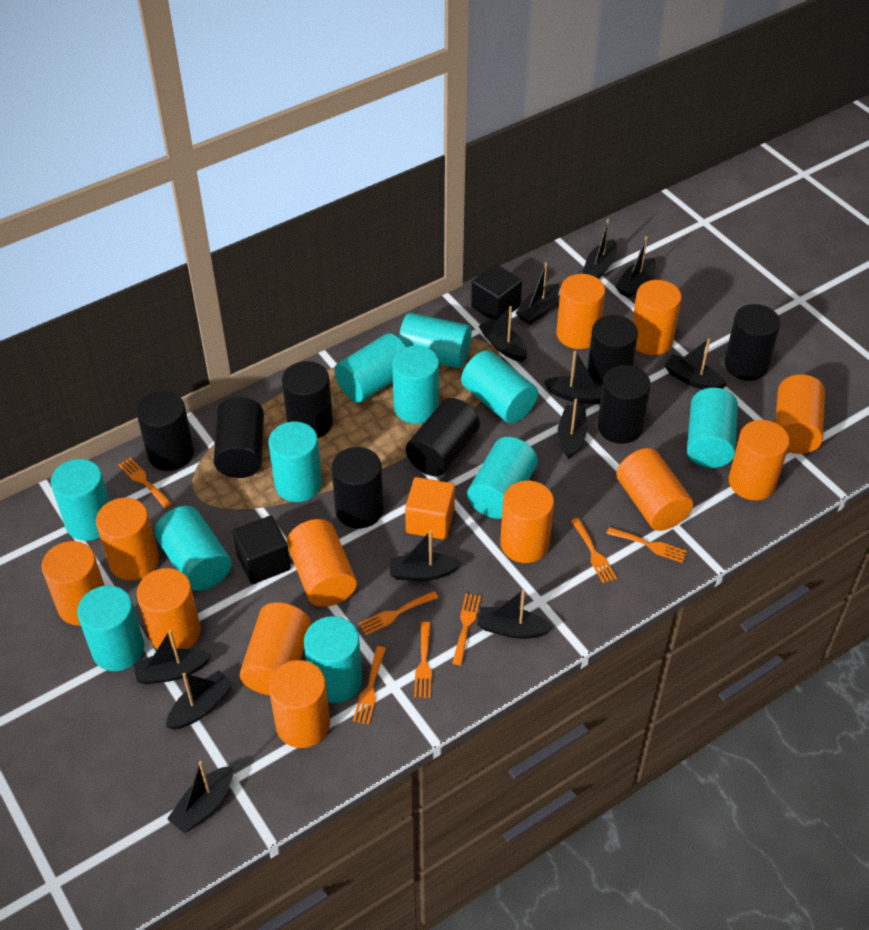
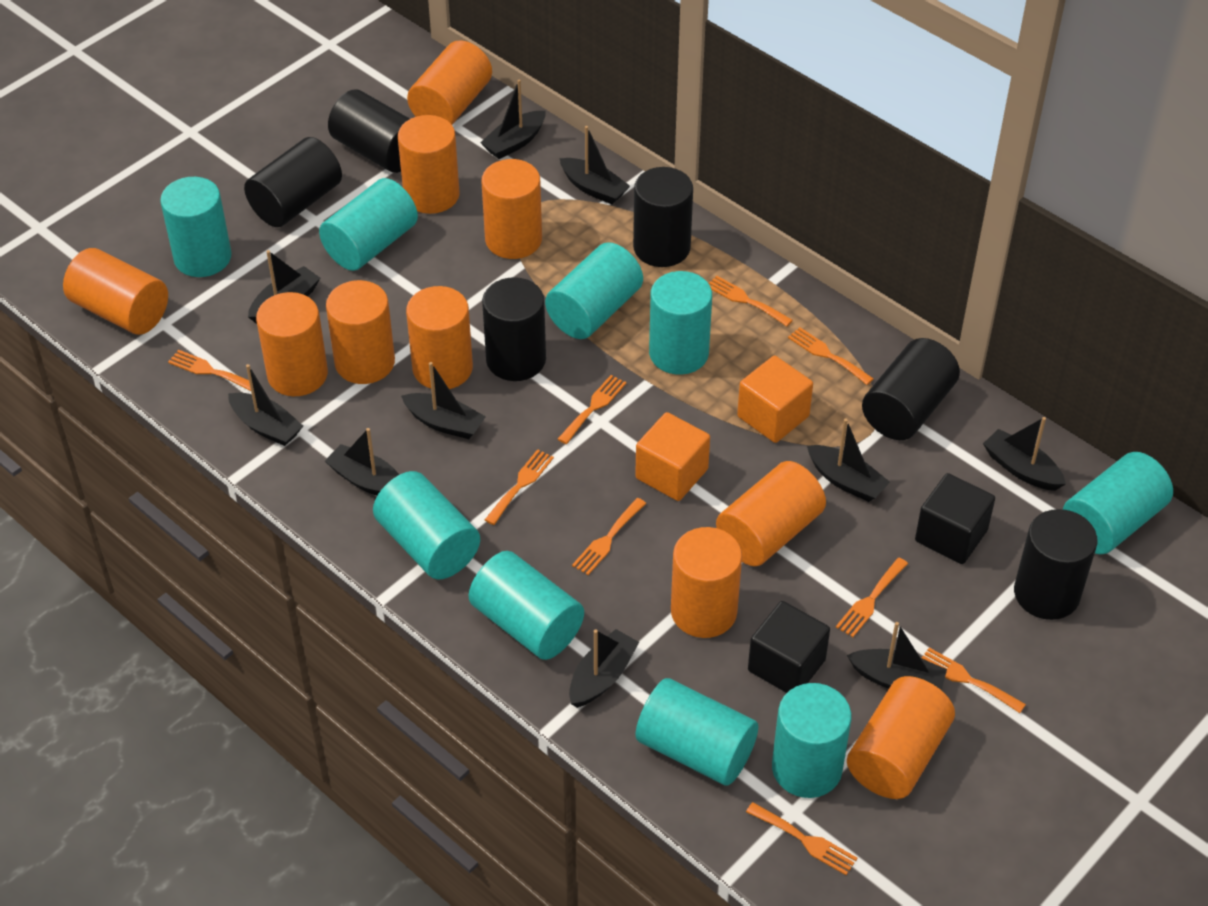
black boat: [134,630,212,685] [166,670,233,730] [167,761,233,833] [389,530,462,581] [477,589,553,639] [479,306,527,362] [516,262,559,325] [544,351,603,404] [558,399,587,459] [582,219,617,279] [615,236,656,298] [664,339,727,390] = 12 -> [228,364,303,446] [248,250,320,324] [325,428,399,496] [401,362,486,439] [480,79,546,159] [559,126,630,204] [569,629,639,708] [807,419,890,502] [847,622,947,690] [983,417,1066,491] = 10
black cylinder: [136,391,194,471] [214,397,264,478] [282,361,333,438] [332,447,383,528] [406,398,480,476] [587,315,638,384] [597,365,651,444] [724,304,780,381] = 8 -> [244,137,342,227] [328,89,410,173] [482,277,546,381] [633,167,693,267] [862,338,960,440] [1014,509,1097,620] = 6
orange cube: [405,477,455,540] = 1 -> [635,412,710,501] [737,356,813,443] = 2
orange cylinder: [41,541,105,625] [96,498,159,581] [137,568,201,650] [240,602,311,695] [269,660,330,748] [287,519,357,607] [500,481,554,563] [557,274,605,349] [616,448,693,531] [632,280,681,355] [729,420,790,500] [775,375,825,454] = 12 -> [63,248,168,335] [256,292,328,396] [326,280,395,384] [398,115,460,214] [406,286,473,389] [407,40,492,125] [481,159,542,259] [671,527,742,638] [716,461,826,566] [847,676,955,799] = 10
orange fork: [119,457,172,508] [353,646,386,724] [359,591,438,635] [414,622,432,698] [452,593,481,665] [571,518,617,583] [606,527,687,563] = 7 -> [168,350,251,391] [485,449,554,525] [558,375,627,444] [572,498,647,575] [709,276,793,326] [746,802,857,875] [788,327,874,385] [836,558,908,637] [922,648,1026,713] = 9
turquoise cylinder: [51,459,110,541] [77,585,144,671] [154,506,232,591] [268,422,322,502] [304,616,362,703] [334,333,406,403] [392,346,439,424] [398,313,471,369] [461,350,538,423] [467,437,538,519] [687,388,738,468] = 11 -> [160,177,232,277] [319,178,418,271] [373,471,480,579] [469,551,584,660] [545,242,643,339] [636,678,759,786] [649,271,712,375] [772,683,852,798] [1063,452,1173,554] = 9

